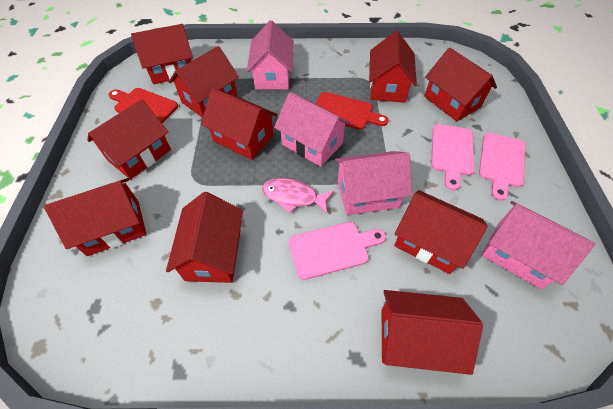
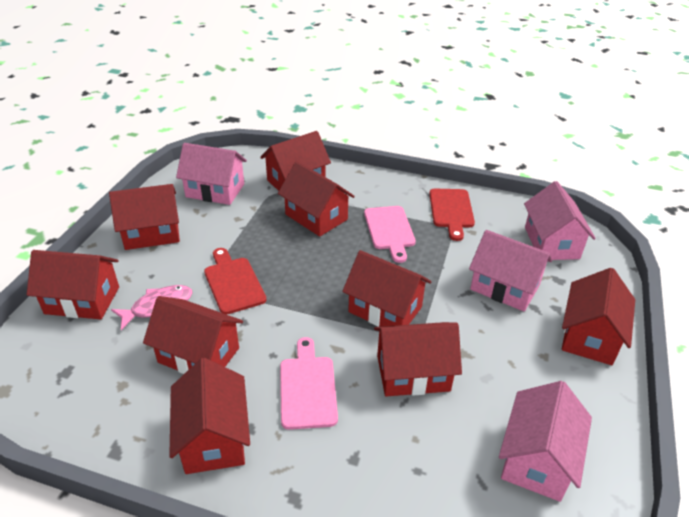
pink cutting board: [289,222,386,280] [431,124,474,190] [479,133,525,201] = 3 -> [280,337,338,430] [364,206,416,263] = 2
red house: [44,178,146,256] [87,99,171,180] [131,24,193,84] [166,192,243,283] [169,46,239,118] [201,88,277,160] [369,31,417,103] [382,290,483,375] [394,190,488,274] [424,48,497,121] = 10 -> [27,250,119,319] [109,184,180,250] [143,296,243,374] [169,358,250,474] [260,131,331,191] [278,161,355,237] [342,250,431,327] [374,322,462,397] [562,268,635,365] = 9

